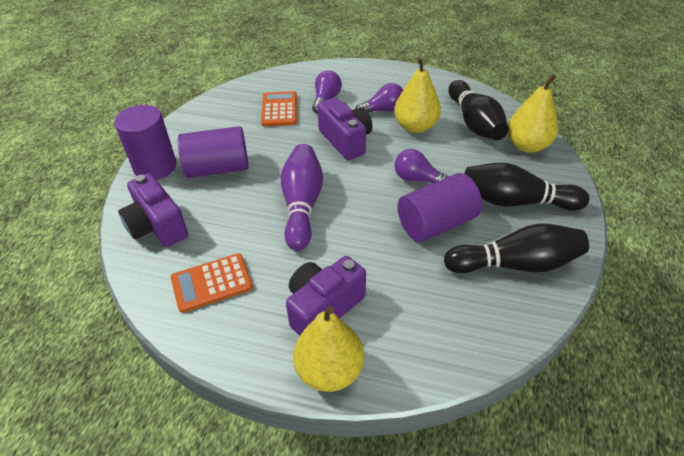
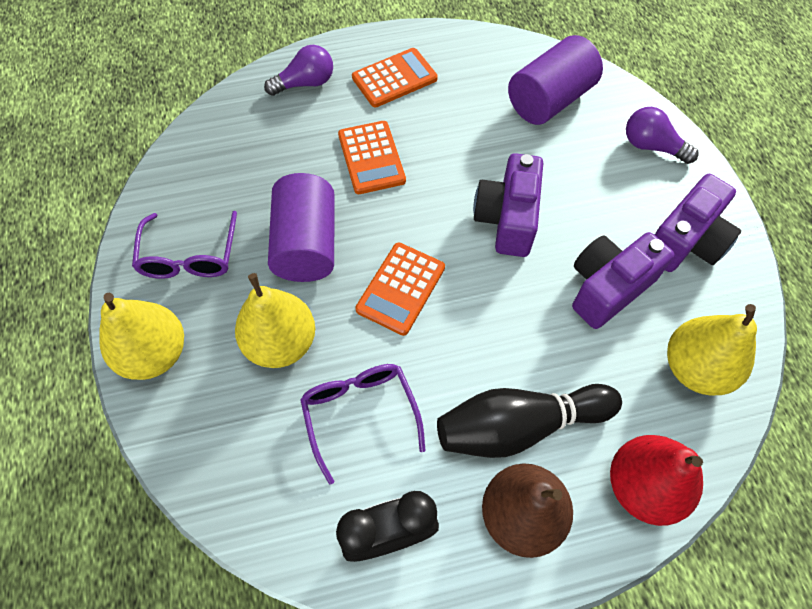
black bowling pin: [444,224,589,273] [448,80,509,140] [464,163,590,211] = 3 -> [437,384,622,458] = 1
black clock: none = 0 -> [336,491,439,562] = 1
brown pear: none = 0 -> [482,463,573,558] = 1
orange calculator: [171,253,253,313] [261,91,297,126] = 2 -> [338,121,406,194] [352,48,438,107] [355,243,445,336] = 3
purple bowling pin: [281,144,323,251] = 1 -> none = 0
purple cylinder: [114,105,176,180] [178,126,249,178] [397,173,482,242] = 3 -> [268,173,335,282] [508,35,603,125] = 2
purple glasses: none = 0 -> [132,211,237,279] [300,364,426,485] = 2
purple light bulb: [312,70,342,113] [355,83,403,113] [395,149,449,183] = 3 -> [264,45,333,96] [626,107,698,164] = 2
red pear: none = 0 -> [610,435,703,526] = 1

